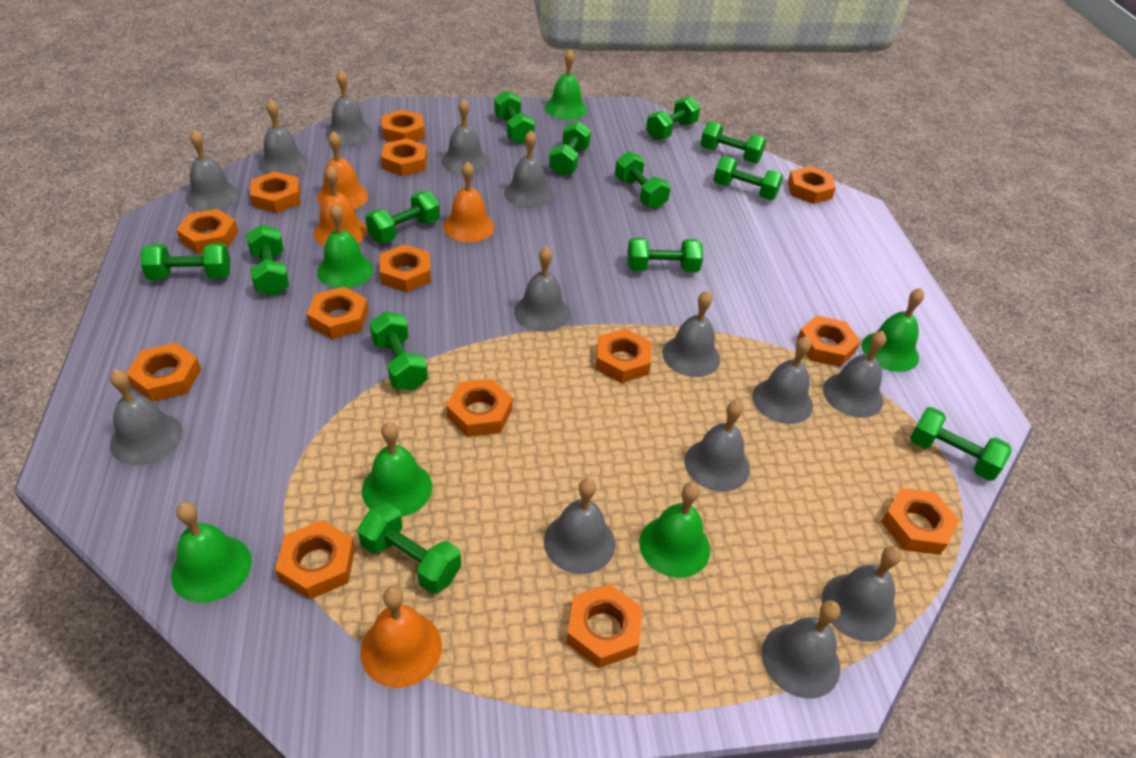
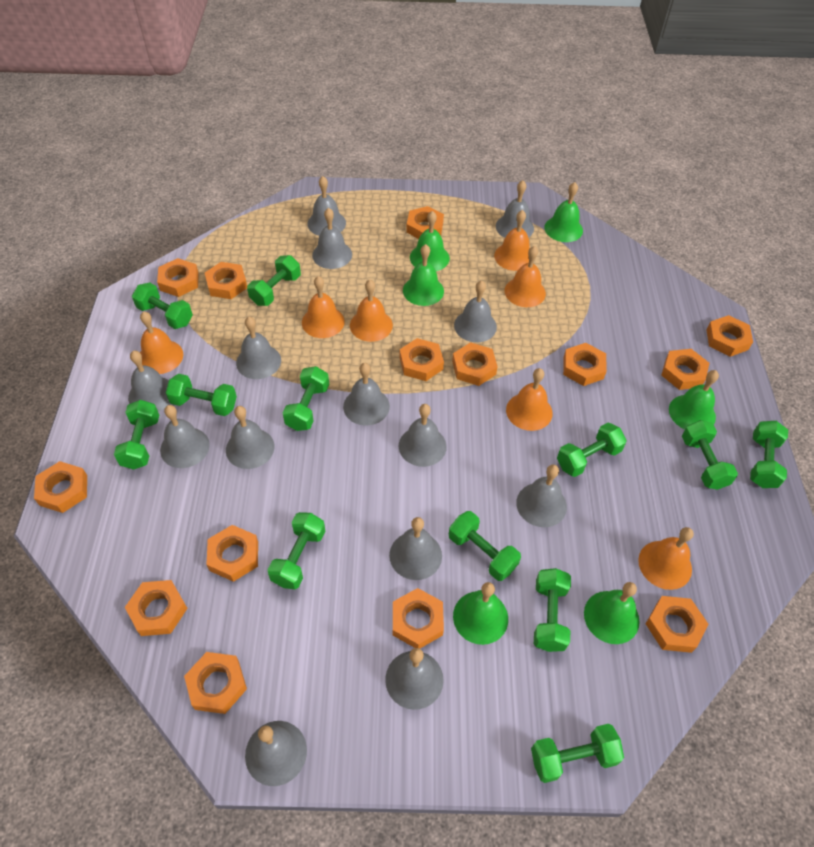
green dumbbell: [141,243,230,280] [246,224,289,296] [358,503,461,594] [366,191,440,243] [369,311,428,391] [494,90,535,144] [549,121,591,176] [615,151,671,209] [627,238,703,272] [646,97,700,140] [700,121,766,163] [714,156,783,200] [910,407,1011,481] = 13 -> [114,400,159,469] [132,282,193,329] [166,374,237,416] [247,255,301,306] [268,512,325,589] [283,366,329,431] [449,511,521,581] [531,724,624,783] [534,568,571,652] [557,423,627,477] [682,420,738,490] [750,421,788,488] = 12
orange bell: [313,166,367,246] [317,131,368,209] [360,586,442,688] [443,161,494,242] = 4 -> [140,311,183,374] [302,276,345,338] [350,280,393,342] [494,210,530,271] [504,246,546,307] [506,368,552,431] [638,527,694,590] = 7

